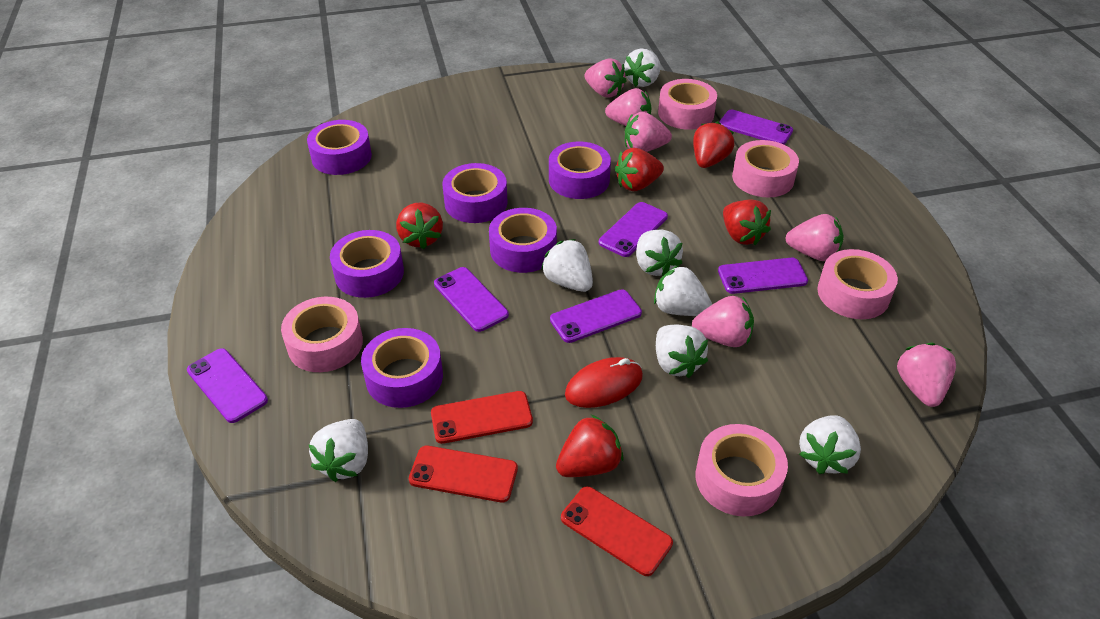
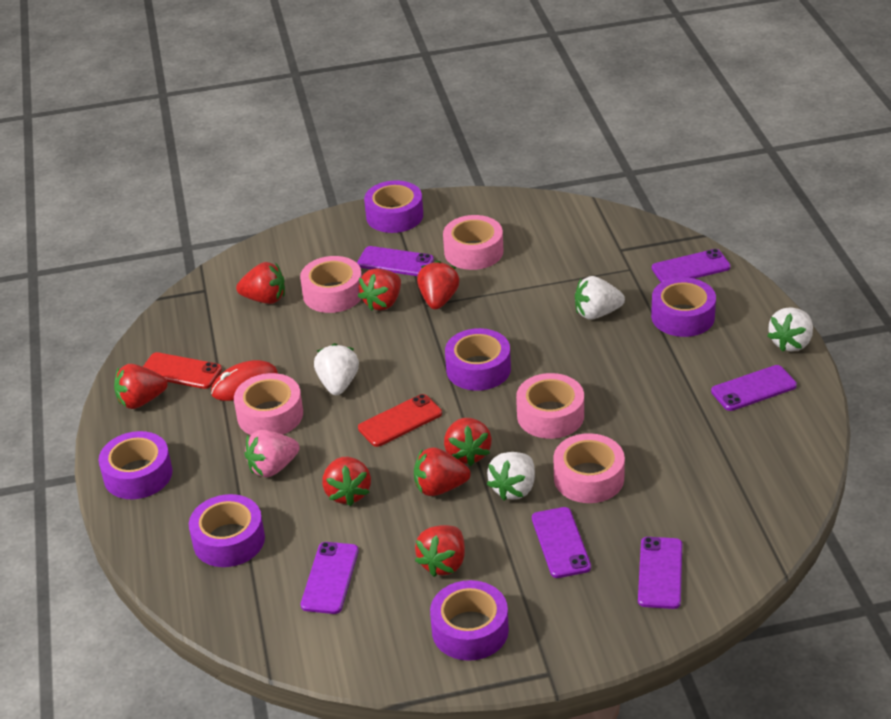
pink strawberry: [584,58,626,98] [605,88,651,126] [625,112,672,152] [692,296,754,347] [785,214,843,261] [897,343,956,407] = 6 -> [245,430,300,477] = 1
red phone: [409,445,518,503] [431,391,533,444] [561,486,673,576] = 3 -> [143,352,222,389] [358,394,442,447] = 2
red strawberry: [396,203,443,249] [556,415,623,477] [615,148,664,191] [693,121,734,168] [723,199,771,245] = 5 -> [114,364,168,409] [236,262,285,304] [322,457,371,506] [358,268,401,311] [414,447,471,496] [415,525,465,577] [417,260,460,309] [444,418,492,466] = 8
white strawberry: [308,419,368,482] [541,239,593,292] [624,48,660,87] [636,230,683,276] [654,265,712,316] [656,325,708,378] [799,415,861,474] = 7 -> [314,343,359,395] [487,452,535,500] [575,276,625,320] [768,307,813,352] = 4

